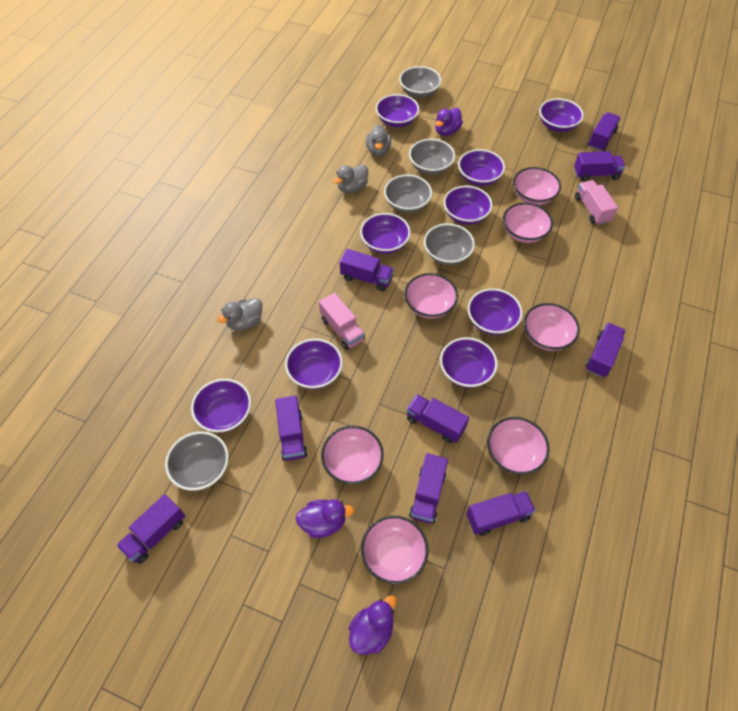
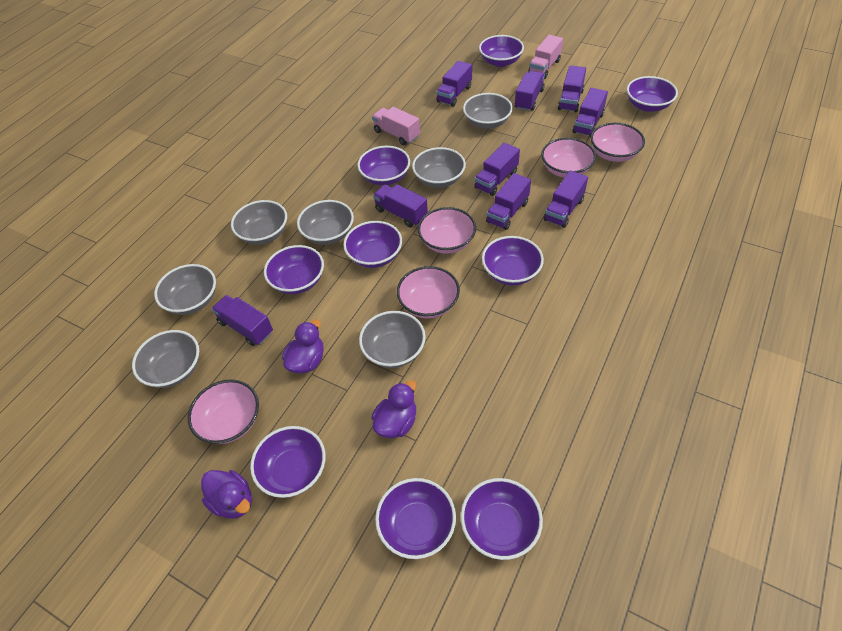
grey bowl: [165,431,229,491] [384,174,432,213] [399,66,441,98] [409,139,455,175] [424,223,475,265] = 5 -> [132,330,199,388] [154,264,216,315] [231,200,287,245] [297,200,354,245] [359,311,426,368] [412,147,466,188] [463,93,513,129] = 7
grey duck: [217,298,262,331] [334,164,368,193] [366,125,391,156] = 3 -> none = 0
pink bowl: [321,426,384,484] [361,516,429,584] [404,273,458,319] [487,417,550,475] [503,203,553,243] [513,167,561,205] [523,303,580,351] = 7 -> [188,379,259,444] [397,266,460,319] [418,207,476,254] [541,138,596,178] [591,123,645,162] = 5

